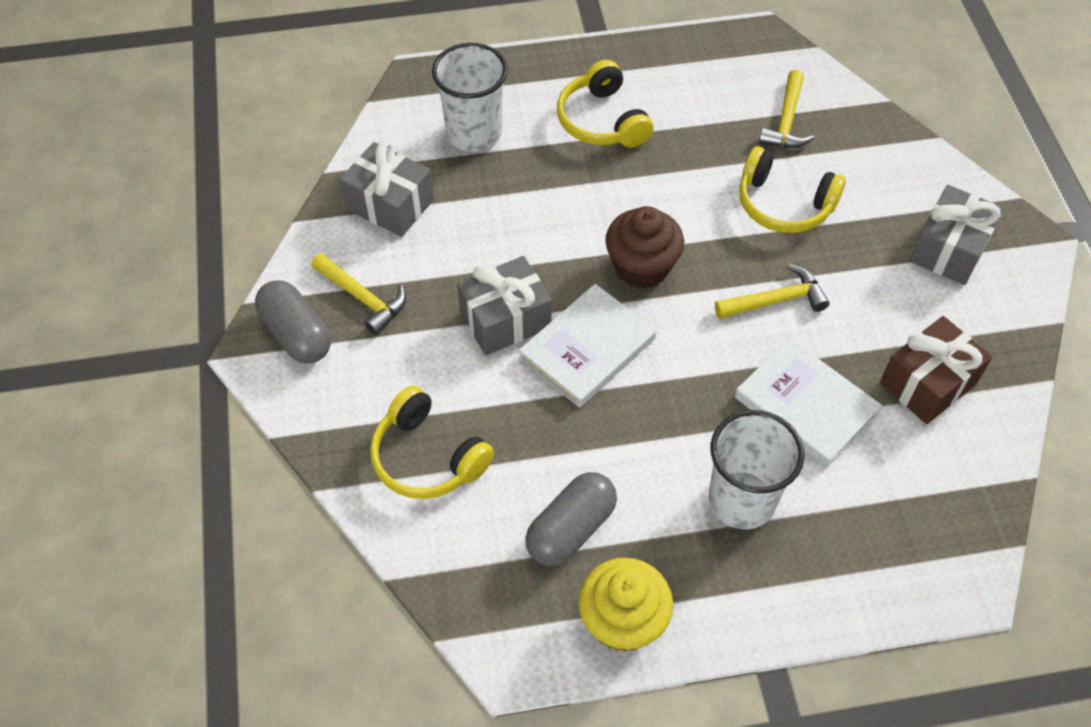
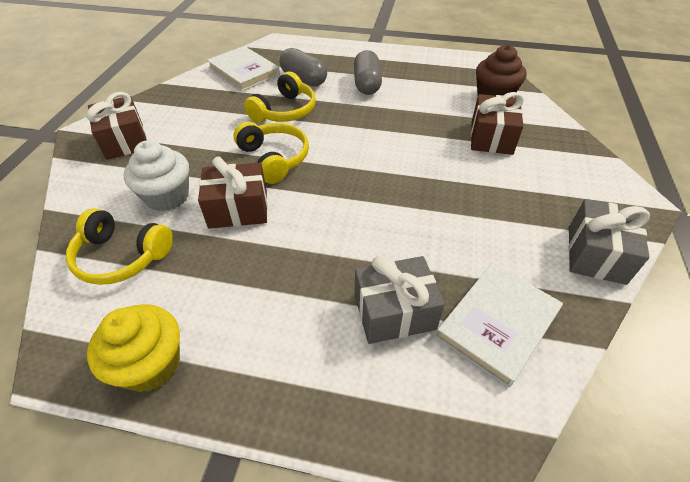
brown gift: [880,316,992,424] = 1 -> [86,92,147,160] [198,156,268,229] [471,92,524,155] = 3
grey gift: [340,140,434,237] [457,256,552,355] [910,185,1004,285] = 3 -> [355,256,445,344] [568,199,650,285] = 2
white cup: [432,43,508,152] [709,410,805,529] = 2 -> none = 0
white cupcake: none = 0 -> [124,140,189,211] = 1
yellow hammer: [311,253,406,335] [715,264,830,319] [759,70,815,148] = 3 -> none = 0

